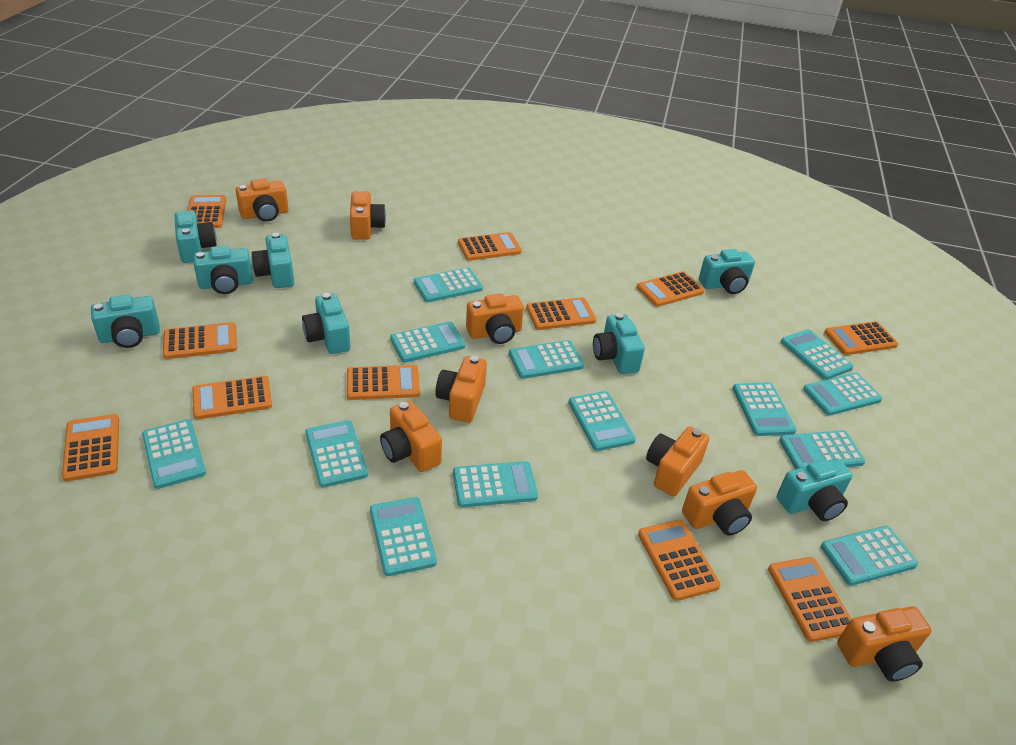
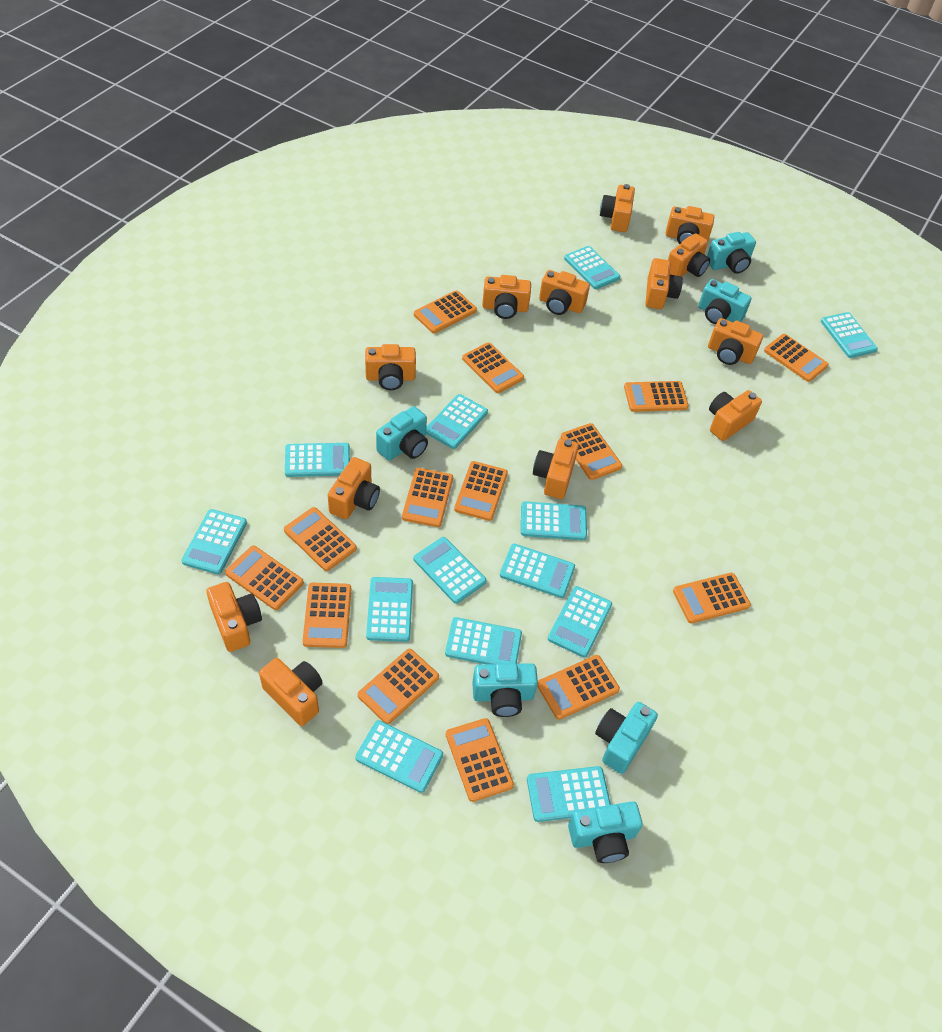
orange calculator: [62,414,119,482] [163,322,237,359] [188,195,226,228] [192,376,272,419] [347,365,420,400] [458,232,522,261] [526,297,596,330] [637,271,704,307] [638,520,721,601] [768,557,852,642] [824,321,898,355] = 11 -> [225,545,304,610] [284,507,357,571] [303,583,351,648] [358,649,439,724] [402,468,453,527] [414,290,477,333] [446,718,514,802] [454,461,508,521] [462,343,524,393] [537,655,620,720] [561,423,622,480] [624,381,689,412] [673,573,751,623] [764,334,829,382] = 14
orange camera: [236,178,288,222] [350,191,386,240] [380,401,442,472] [435,356,487,423] [466,293,524,344] [646,426,709,497] [682,470,757,536] [837,606,932,681] = 8 -> [206,582,262,652] [259,658,323,726] [328,457,380,519] [365,344,416,390] [482,275,531,319] [533,438,579,499] [539,270,590,315] [600,184,635,232] [645,258,683,309] [666,206,714,244] [668,233,710,277] [708,318,763,365] [709,390,762,441] = 13
turquoise camera: [91,294,160,348] [174,210,217,263] [193,245,253,294] [251,233,294,288] [302,293,351,354] [593,313,645,374] [699,249,755,294] [777,458,853,521] = 8 -> [376,406,428,461] [472,663,538,717] [568,801,643,863] [595,702,658,774] [698,279,752,324] [707,232,756,274] = 6

